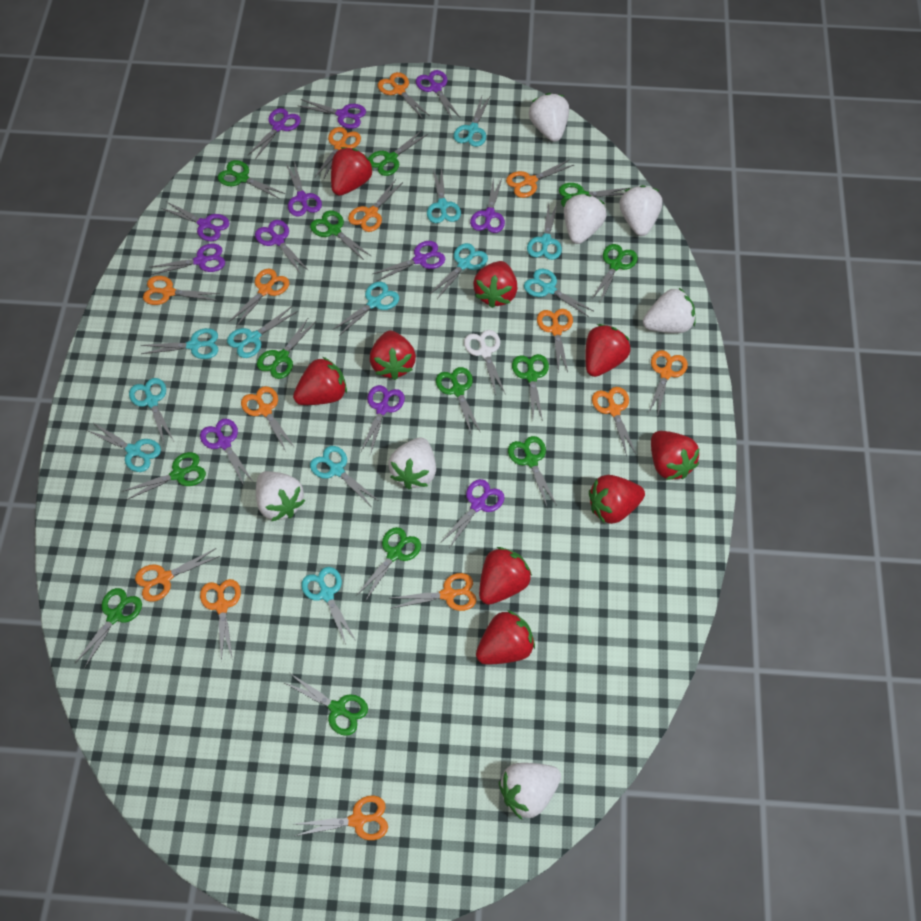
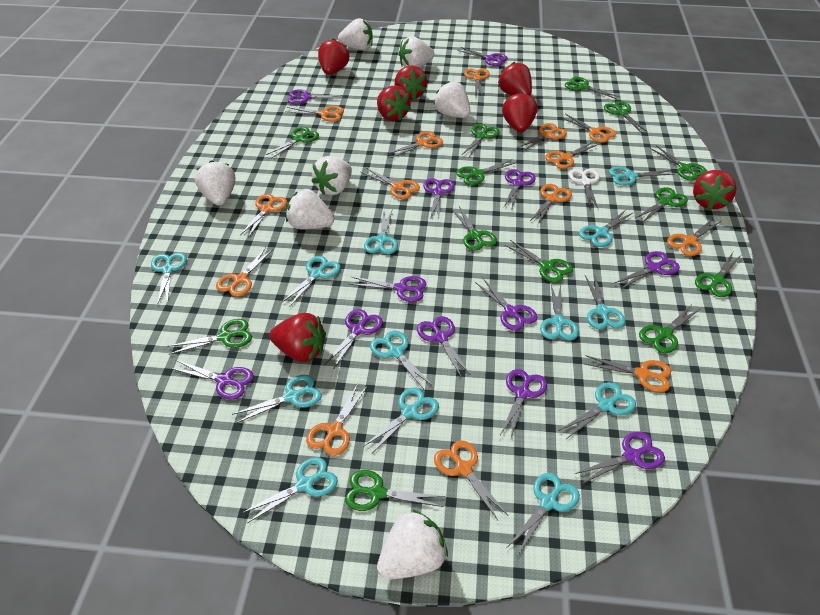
red strawberry: [293,357,347,405] [331,147,373,196] [370,331,416,380] [473,261,518,308] [476,610,535,664] [479,547,532,605] [585,324,631,377] [589,475,645,524] [651,431,699,480] = 9 -> [269,313,326,362] [318,38,349,75] [377,85,411,121] [395,65,427,100] [498,62,532,96] [502,92,537,132] [693,170,736,210] = 7
turquoise scissors: [86,422,161,472] [129,378,174,443] [141,328,218,359] [227,306,298,358] [301,567,356,645] [310,446,379,506] [334,282,399,336] [427,167,461,223] [430,243,488,299] [453,96,490,147] [524,269,593,317] [527,202,562,260] = 12 -> [151,253,187,305] [232,375,322,423] [241,457,338,523] [282,256,341,306] [363,387,439,453] [364,208,398,254] [370,330,434,391] [507,473,580,555] [540,284,579,341] [558,382,636,438] [579,210,634,247] [585,274,625,329] [609,167,675,186] = 13

